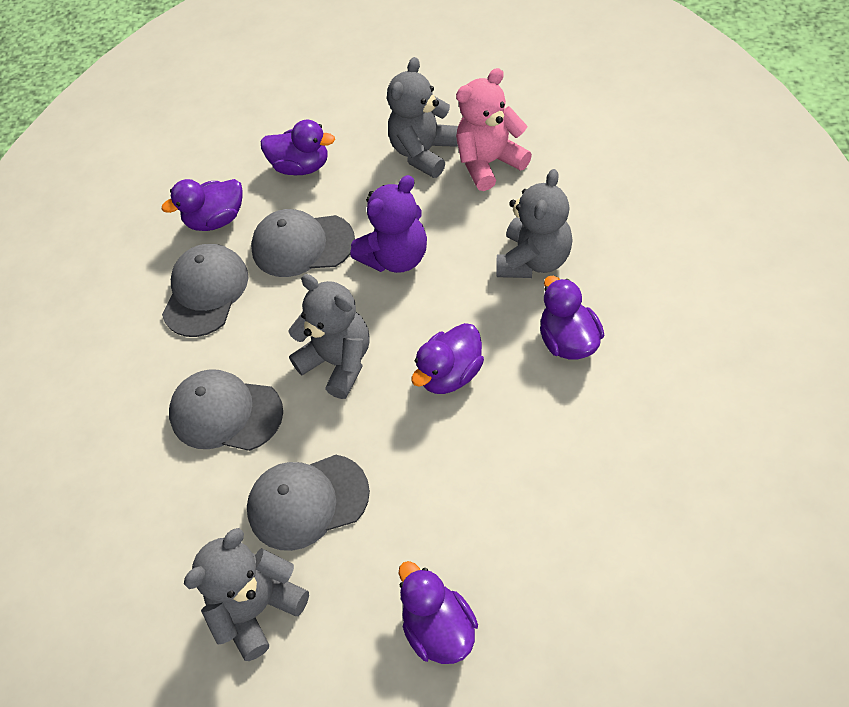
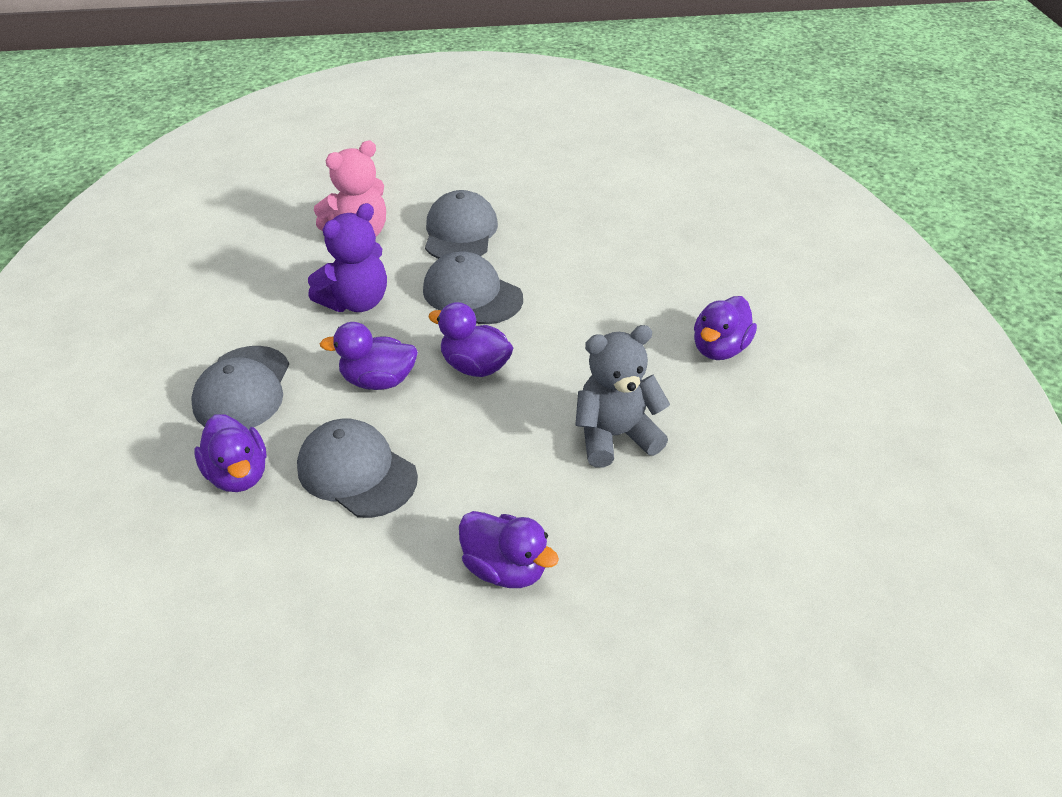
grey teddy bear: [184,528,309,661] [288,274,370,399] [387,57,458,178] [496,169,573,278] = 4 -> [575,325,670,468] = 1

